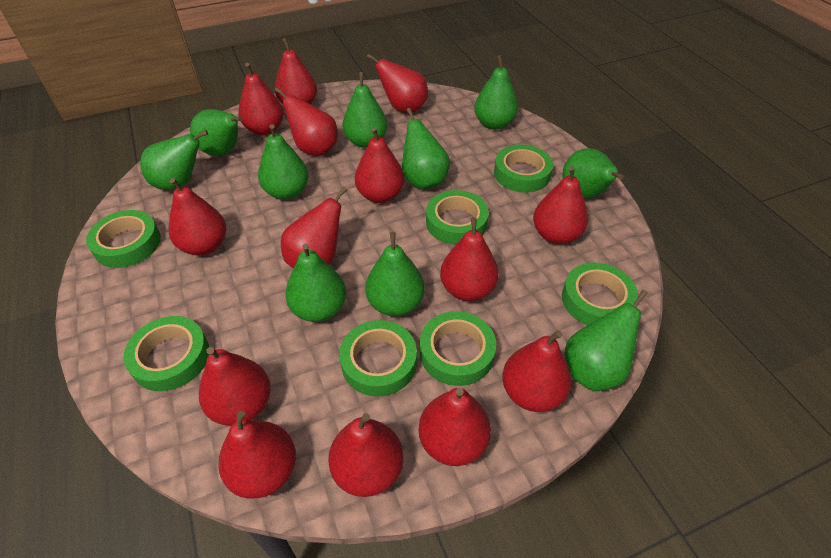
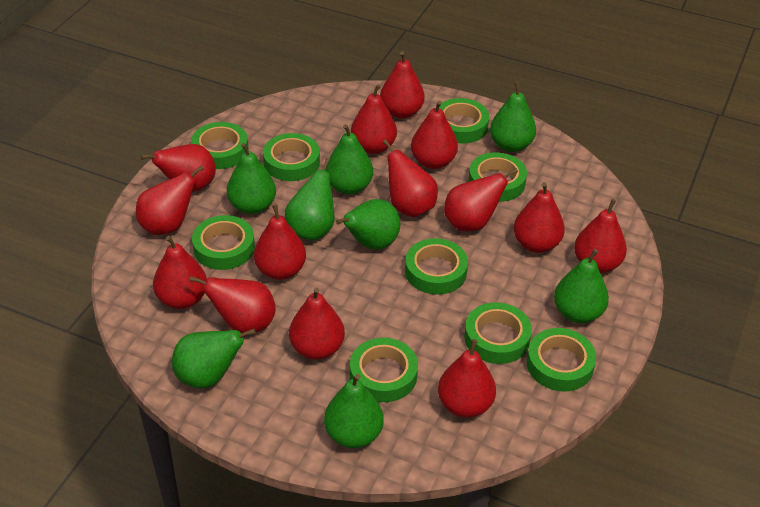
green pear: [140,130,208,190] [190,109,242,156] [258,124,309,200] [285,244,346,322] [342,72,388,148] [365,232,425,316] [402,108,450,189] [474,55,518,130] [563,148,624,199] [565,290,648,391] = 10 -> [172,328,256,388] [227,143,276,214] [285,157,334,241] [324,374,384,448] [325,124,373,194] [336,199,400,250] [490,81,536,152] [554,249,609,323] = 8
green tape: [86,210,161,268] [123,316,209,391] [339,320,417,397] [420,311,496,386] [426,190,489,245] [494,145,553,193] [562,262,638,325] = 7 -> [191,122,249,169] [192,215,255,270] [263,133,320,181] [350,338,418,402] [405,238,468,295] [439,98,489,143] [464,302,532,364] [468,152,527,202] [527,328,596,392] = 9

